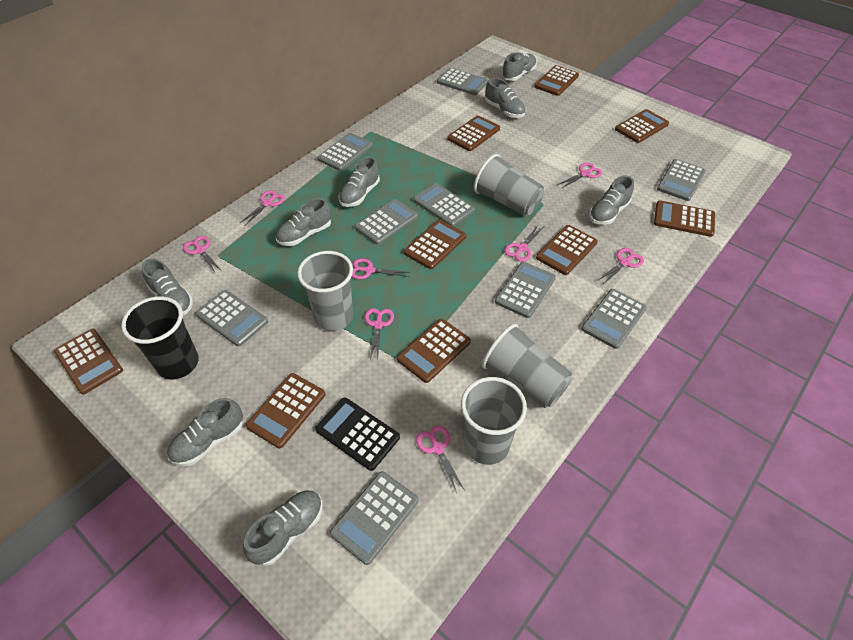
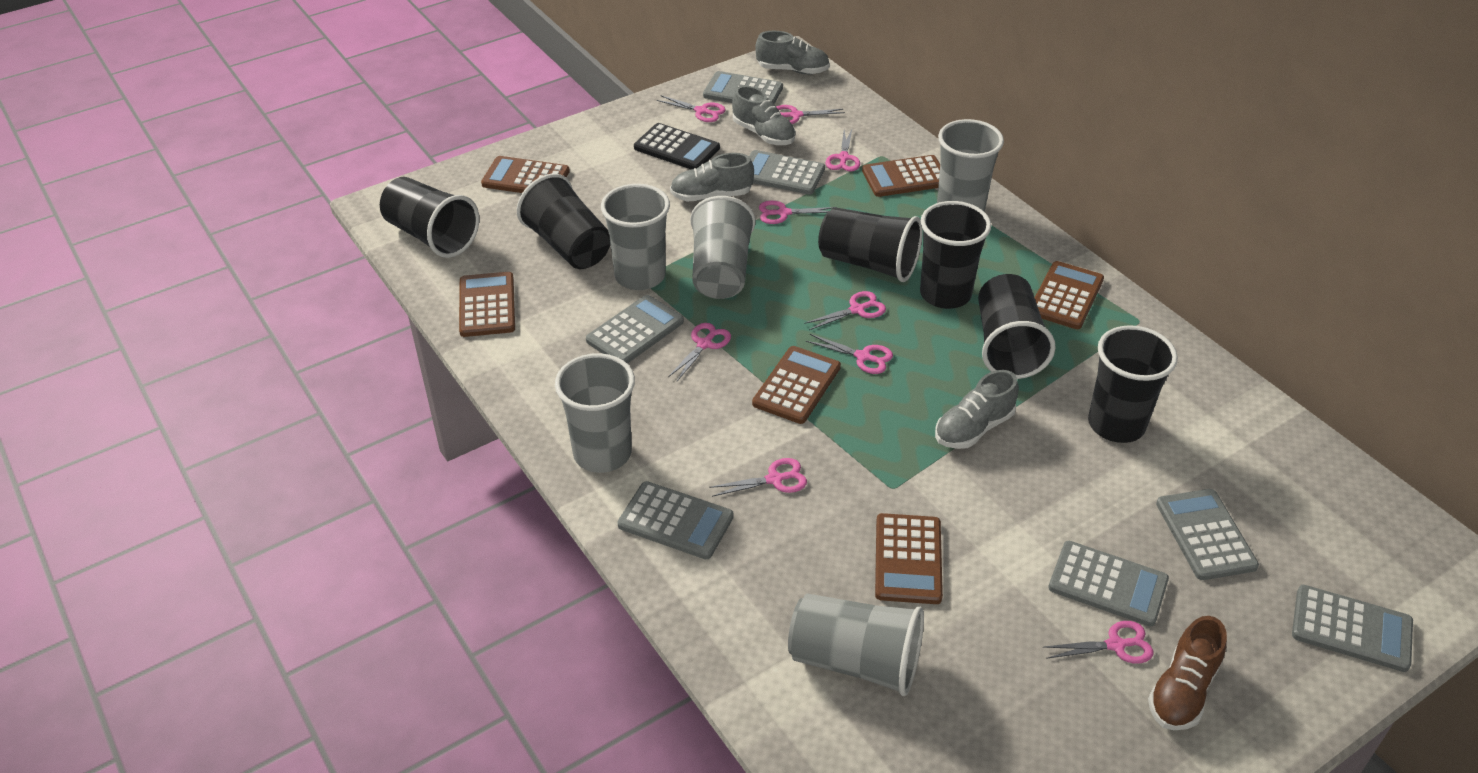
black cup: [121,296,199,379] = 1 -> [380,177,479,258] [517,174,610,269] [818,207,923,282] [920,201,991,309] [978,274,1056,379] [1088,325,1178,443] = 6
brown calculator: [54,329,123,394] [246,373,325,448] [397,319,471,383] [404,220,466,269] [447,115,500,151] [534,65,579,96] [536,225,598,275] [615,109,669,143] [654,200,715,237] = 9 -> [459,272,515,337] [481,156,570,193] [752,346,841,424] [862,155,940,197] [875,513,943,604] [1035,261,1104,329] = 6
brown shoe: none = 0 -> [1148,616,1227,730] = 1
grey calculator: [195,290,268,346] [317,133,373,171] [330,471,418,565] [355,199,418,245] [413,183,475,227] [437,68,488,95] [495,262,556,318] [581,289,647,349] [657,159,706,201] = 9 -> [586,295,684,364] [617,481,734,559] [703,71,783,104] [749,150,825,195] [1048,541,1169,626] [1156,489,1259,580] [1292,585,1413,672] = 7
grey cup: [297,251,354,331] [461,377,527,465] [474,154,544,216] [482,324,573,408] = 4 -> [555,353,635,473] [601,184,670,290] [690,196,755,299] [788,594,924,696] [937,119,1004,212] = 5
grey shoe: [142,259,193,316] [167,398,243,466] [243,491,323,566] [276,198,331,246] [338,156,380,207] [485,78,526,118] [502,52,537,81] [589,175,634,225] = 8 -> [670,153,754,202] [732,85,795,145] [755,31,830,74] [935,370,1019,449] = 4
pink scissors: [183,236,222,272] [240,190,285,225] [352,258,409,279] [365,308,394,361] [416,425,465,493] [504,224,543,262] [557,162,602,189] [597,248,644,284] = 8 -> [657,95,726,122] [668,323,731,381] [709,458,807,497] [759,201,837,224] [776,105,845,124] [804,291,886,330] [806,334,893,374] [825,129,860,171] [1043,621,1153,664] = 9

